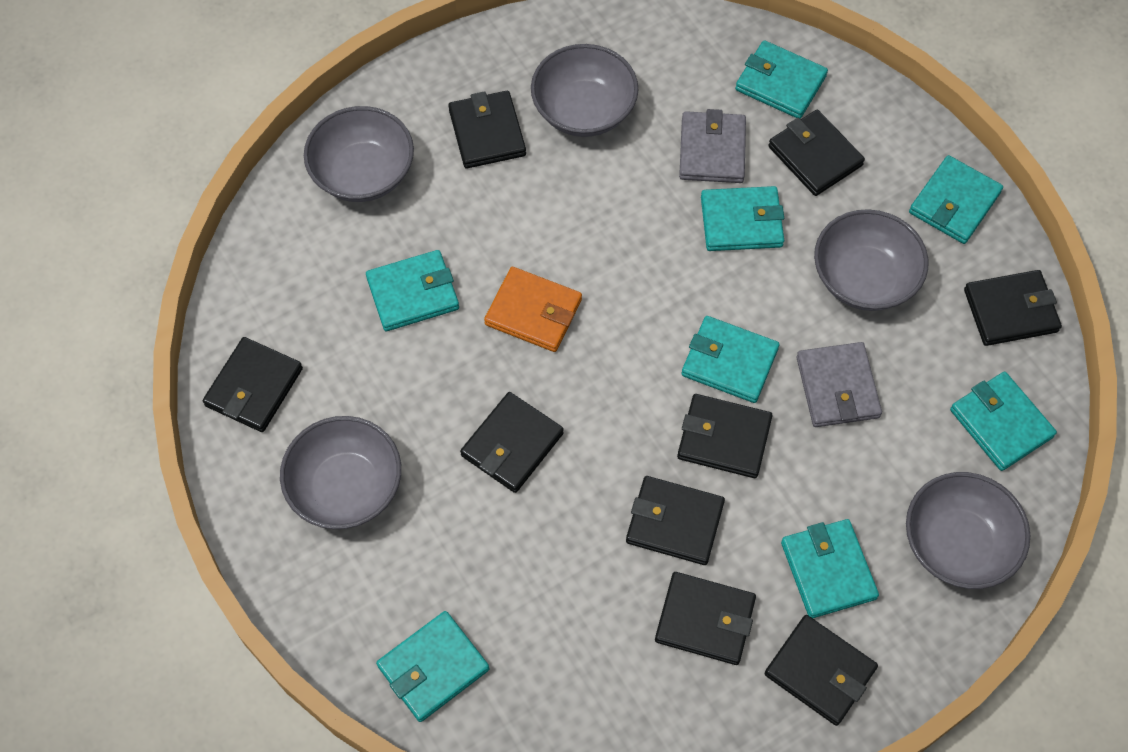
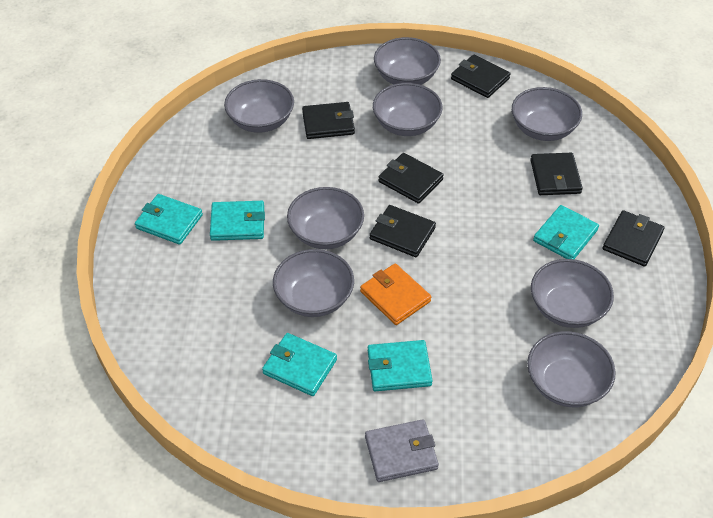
black wallet: [203,337,303,432] [448,91,526,168] [460,392,564,493] [626,476,725,565] [655,572,756,665] [677,394,772,478] [764,615,878,726] [768,110,865,196] [964,270,1062,346] = 9 -> [302,102,355,139] [370,205,436,257] [378,153,444,204] [451,55,511,98] [530,153,583,195] [603,210,665,267] = 6
grey bowl: [280,416,401,529] [304,106,414,202] [531,44,639,137] [814,209,928,311] [906,472,1030,589] = 5 -> [224,79,294,133] [273,249,354,317] [287,187,364,249] [373,83,443,136] [374,37,441,85] [512,87,582,141] [527,331,616,407] [531,259,614,328] = 8
grey wallet: [679,109,746,183] [796,342,882,427] = 2 -> [365,419,439,482] = 1
turquoise wallet: [366,250,459,331] [376,611,489,722] [682,316,780,403] [701,186,784,251] [735,40,828,119] [781,519,879,618] [909,155,1003,244] [950,372,1057,471] = 8 -> [135,194,203,245] [210,201,265,241] [262,333,337,396] [368,340,433,391] [533,205,599,259] = 5

